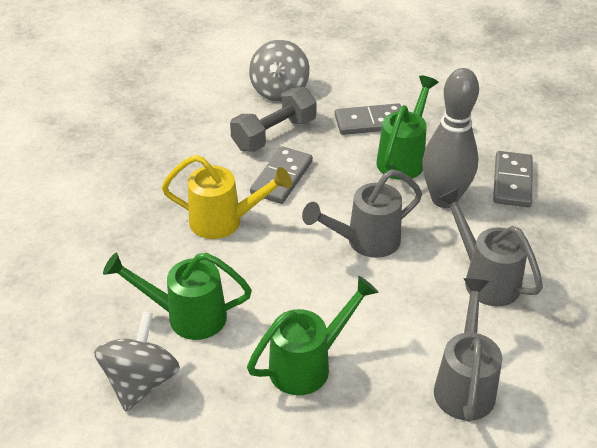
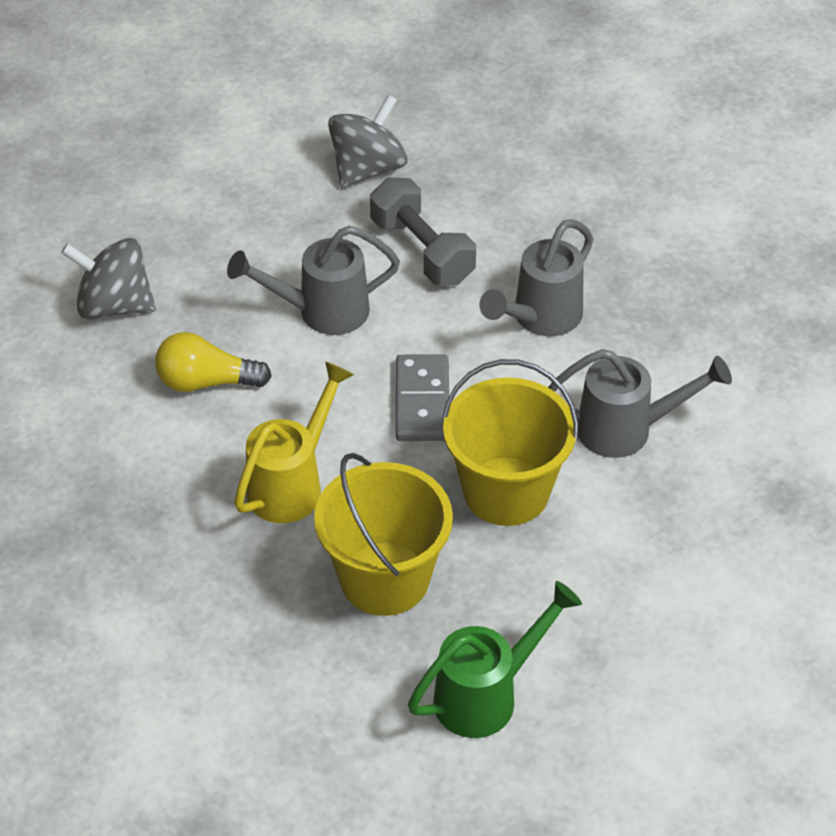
green watering can: [103,253,252,340] [247,276,378,395] [376,76,438,180] = 3 -> [408,581,582,738] = 1
grey bowling pin: [422,68,479,208] = 1 -> none = 0
grey domino: [250,147,313,204] [335,103,401,135] [493,151,533,207] = 3 -> [396,354,449,441] = 1
yellow bucket: none = 0 -> [314,453,453,616] [442,359,578,526] = 2
yellow light bulb: none = 0 -> [155,332,272,392] = 1

